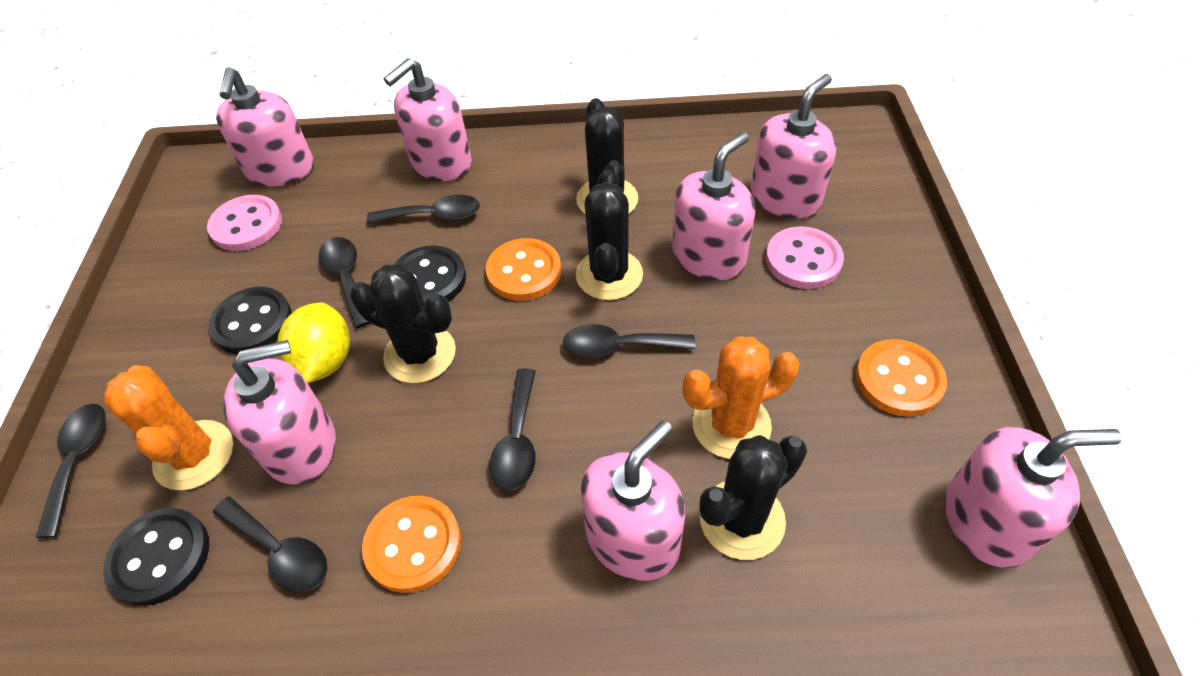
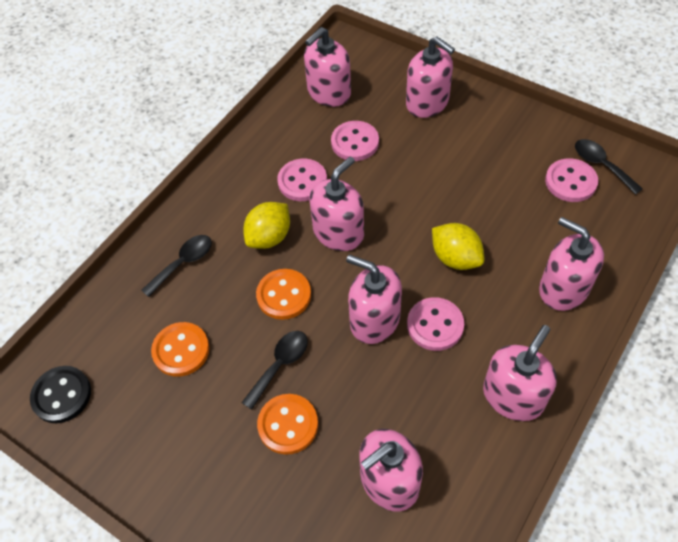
black button: [103,508,209,606] [208,287,292,354] [395,245,466,303] = 3 -> [30,366,91,423] = 1
black cactus: [350,264,456,383] [576,98,638,214] [576,169,643,300] [700,435,807,560] = 4 -> none = 0
black spoon: [36,404,106,538] [213,496,328,592] [319,237,370,328] [367,195,480,224] [490,368,535,491] [563,324,695,358] = 6 -> [141,235,212,297] [241,331,308,410] [575,139,643,195] = 3
orange cactus: [103,365,233,490] [682,337,800,459] = 2 -> none = 0
pink button: [207,195,282,251] [766,226,844,289] = 2 -> [277,158,327,201] [331,121,379,161] [407,297,464,351] [545,158,598,202] = 4
yellow lemon: [277,302,350,383] = 1 -> [243,202,290,249] [432,223,484,270] = 2

